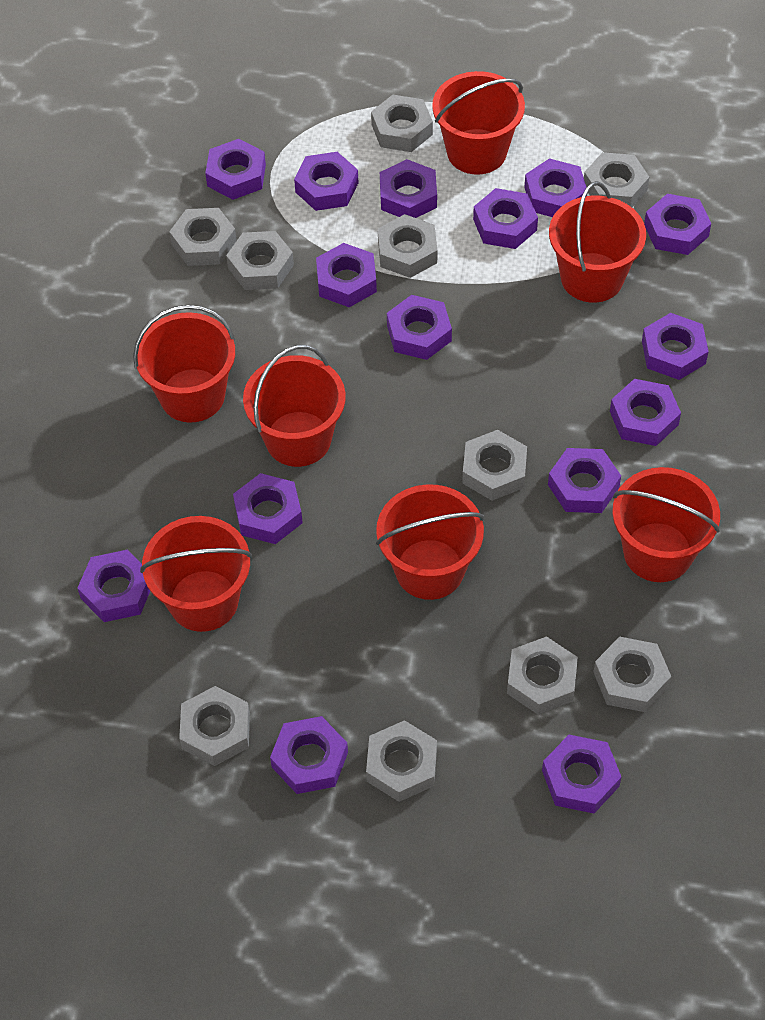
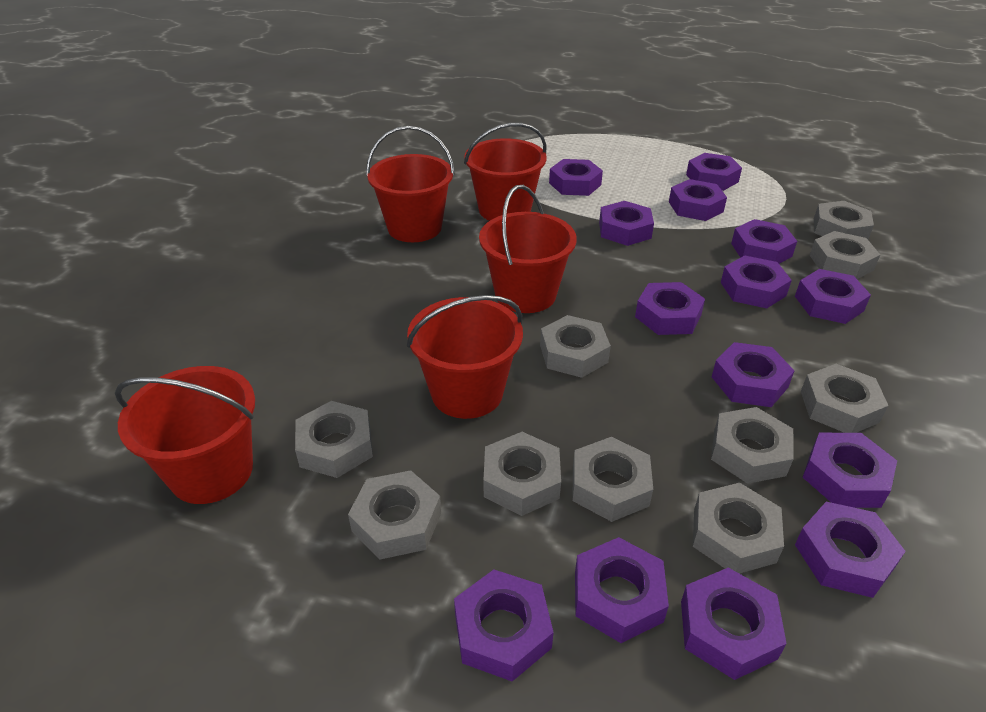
purple nut: [78,550,150,622] [205,139,266,200] [233,473,303,544] [270,716,348,794] [294,152,358,211] [316,243,377,307] [380,159,437,218] [387,295,452,360] [473,188,538,249] [524,158,587,217] [542,735,621,813] [548,448,621,513] [610,379,681,446] [642,313,709,380] [644,194,711,255] = 15 -> [454,570,554,682] [549,159,603,196] [575,537,669,643] [599,201,654,246] [635,282,705,335] [669,179,727,221] [681,568,787,680] [686,153,742,191] [712,342,795,407] [721,255,792,308] [731,219,797,264] [795,269,871,324] [795,502,906,598] [803,433,897,508] = 14
red bucket: [133,304,235,423] [140,516,252,632] [243,345,346,467] [376,484,484,600] [432,71,525,175] [549,181,646,303] [612,467,720,582] = 7 -> [115,366,255,504] [366,126,455,242] [407,295,523,419] [464,123,547,221] [479,185,577,313] = 5

